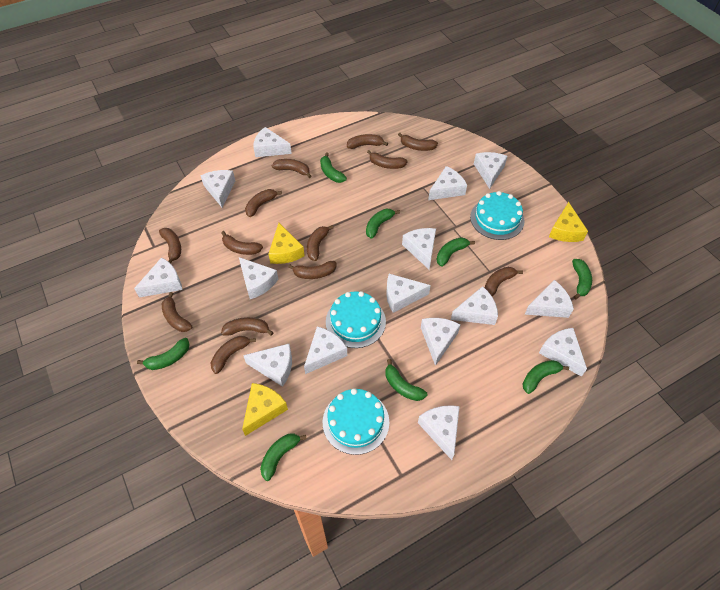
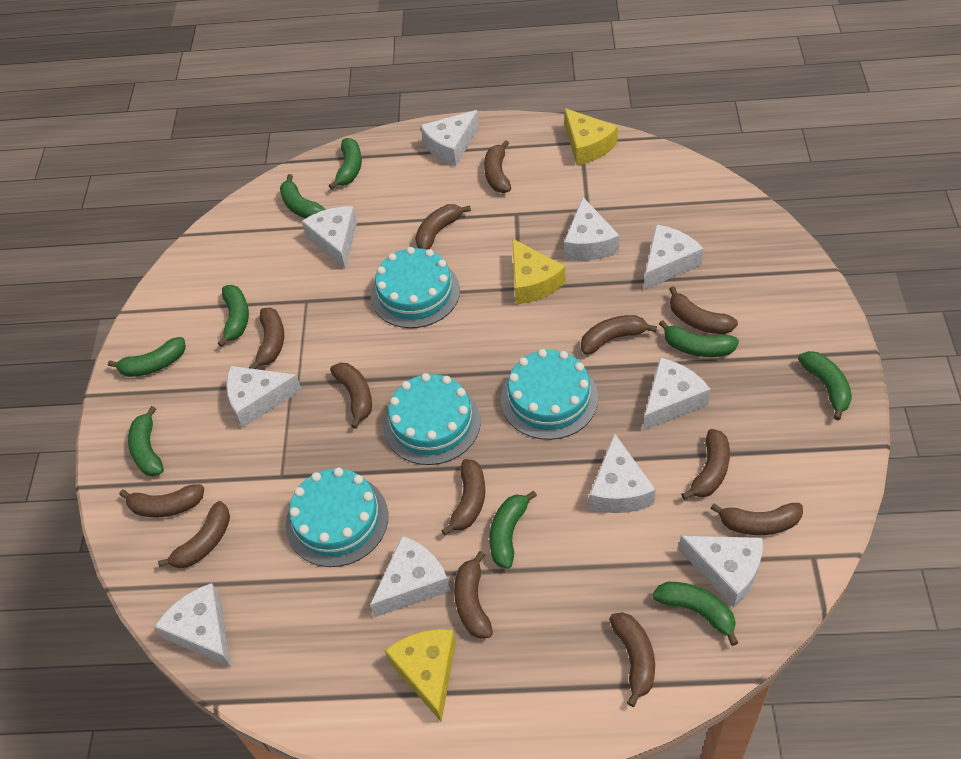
green banana: [137,338,190,370] [260,434,307,481] [320,152,347,183] [366,209,400,239] [385,359,427,401] [437,237,475,267] [523,360,569,394] [572,259,592,299] = 8 -> [108,337,186,377] [128,406,164,476] [218,285,249,347] [280,174,326,219] [329,138,362,189] [489,491,537,569] [652,582,738,646] [659,320,739,357] [798,351,852,420] = 9
turquoise cake: [323,388,389,455] [326,291,386,348] [470,191,524,240] = 3 -> [286,468,388,567] [371,247,460,328] [383,373,481,465] [501,349,598,440] = 4
white cheese: [134,257,183,297] [200,170,235,208] [239,257,278,299] [243,344,292,387] [253,127,292,157] [304,326,347,374] [386,274,431,313] [402,228,436,270] [418,405,460,460] [421,318,461,366] [428,166,467,200] [451,286,498,325] [474,152,507,189] [524,280,574,318] [539,328,587,377] = 15 -> [154,583,231,667] [226,366,302,428] [302,206,357,269] [370,536,450,617] [420,110,479,166] [564,197,620,260] [589,433,656,513] [643,358,711,431] [644,225,704,290] [679,536,763,607] = 10

